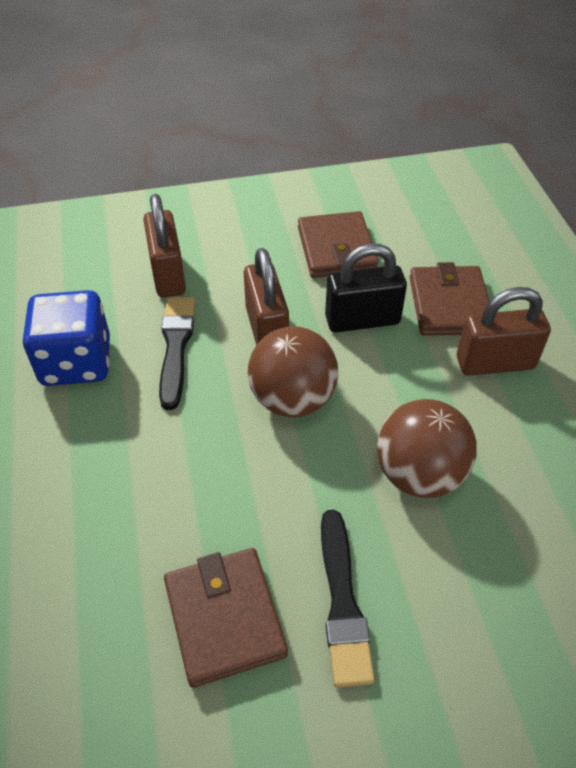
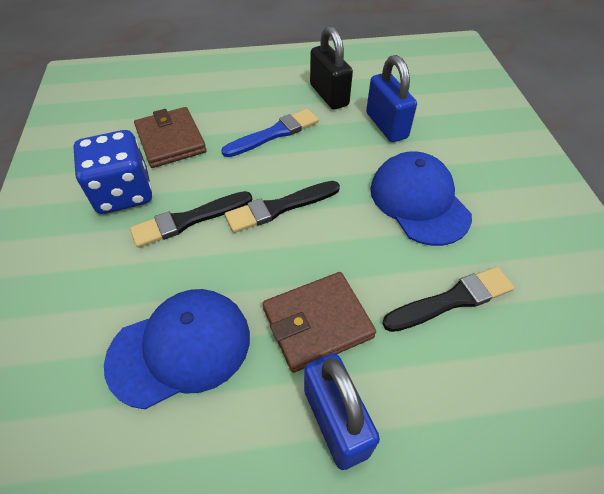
black brush: [159,297,195,410] [321,510,375,687] = 2 -> [130,191,252,248] [225,181,340,233] [382,267,515,332] = 3
blue brush: none = 0 -> [221,109,319,157] = 1
blue cap: none = 0 -> [104,289,250,409] [370,151,472,246] = 2
blue padlock: none = 0 -> [304,353,380,470] [366,55,417,142] = 2
brown ball: [248,326,338,417] [377,399,477,498] = 2 -> none = 0
brown padlock: [143,194,186,298] [244,248,289,345] [457,287,551,376] = 3 -> none = 0
brown wallet: [164,548,288,688] [298,211,379,278] [410,262,489,336] = 3 -> [134,107,207,168] [263,272,376,373] = 2

